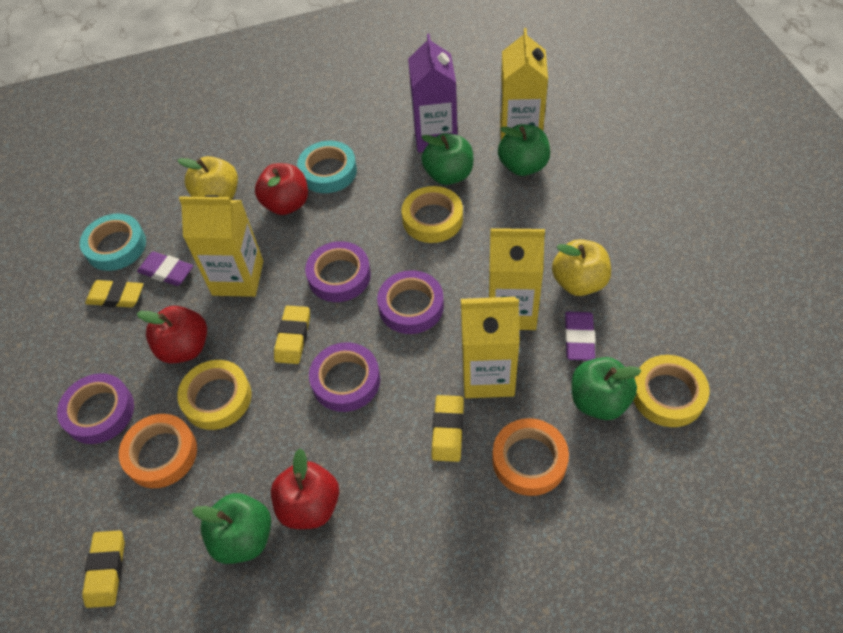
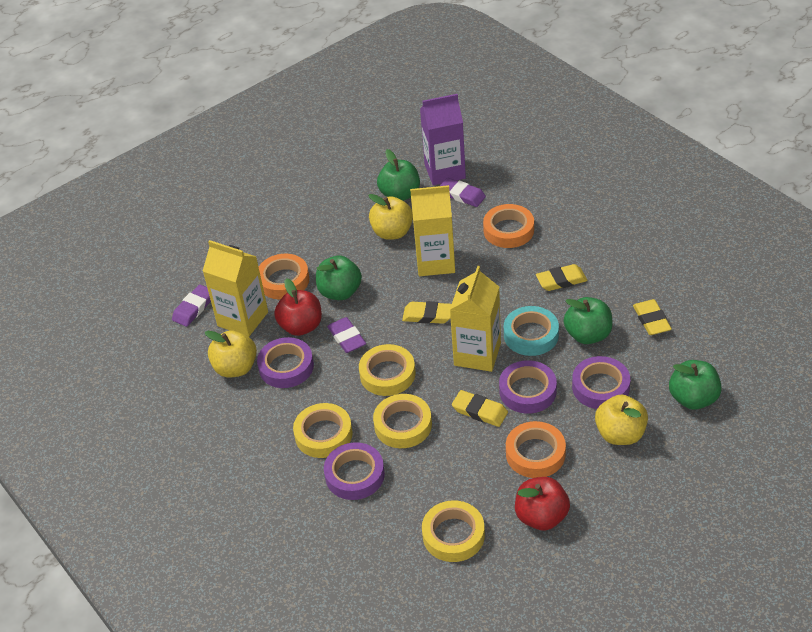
orange tape: [119,414,197,488] [492,418,569,496] = 2 -> [259,254,310,300] [483,204,534,248] [506,421,566,478] = 3
purple eraser: [137,252,193,286] [565,312,595,361] = 2 -> [172,284,211,327] [327,317,366,353] [440,178,486,207] = 3
red apple: [137,306,207,364] [255,163,308,215] [271,449,339,529] = 3 -> [274,278,322,336] [515,477,570,530] = 2
turquoise tape: [80,213,146,271] [297,141,357,193] = 2 -> [504,306,559,356] = 1
yellow apple: [177,156,238,200] [552,239,611,296] = 2 -> [205,330,257,377] [368,194,413,240] [595,394,648,445] = 3
yellow carton: [179,195,263,297] [461,297,520,398] [489,228,545,330] [500,28,548,140] = 4 -> [203,240,268,337] [410,185,455,276] [450,266,501,372] = 3
yellow tape: [177,360,252,430] [402,186,463,243] [633,355,709,427] = 3 -> [293,403,353,458] [359,344,415,396] [373,394,432,448] [422,500,485,562] = 4

